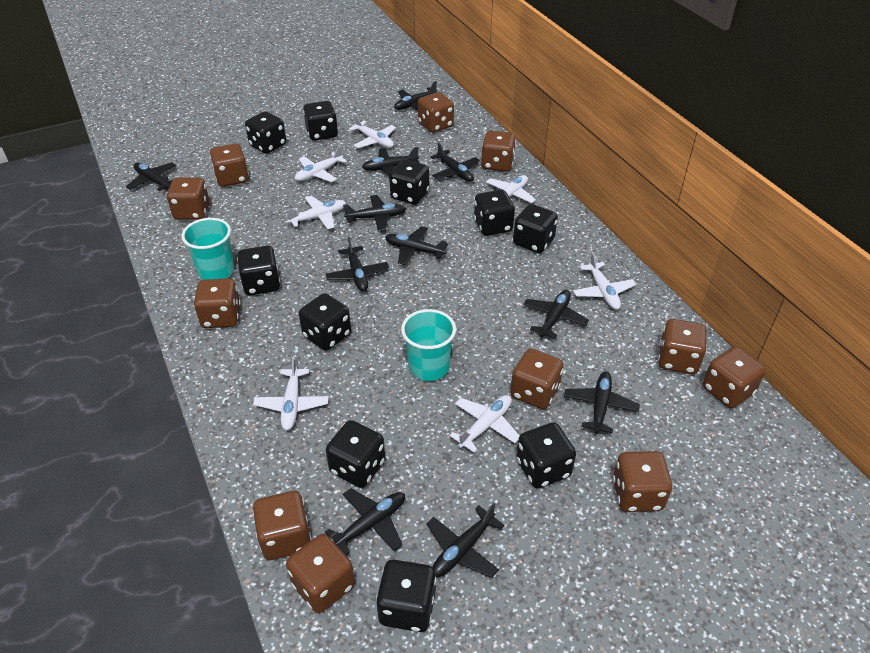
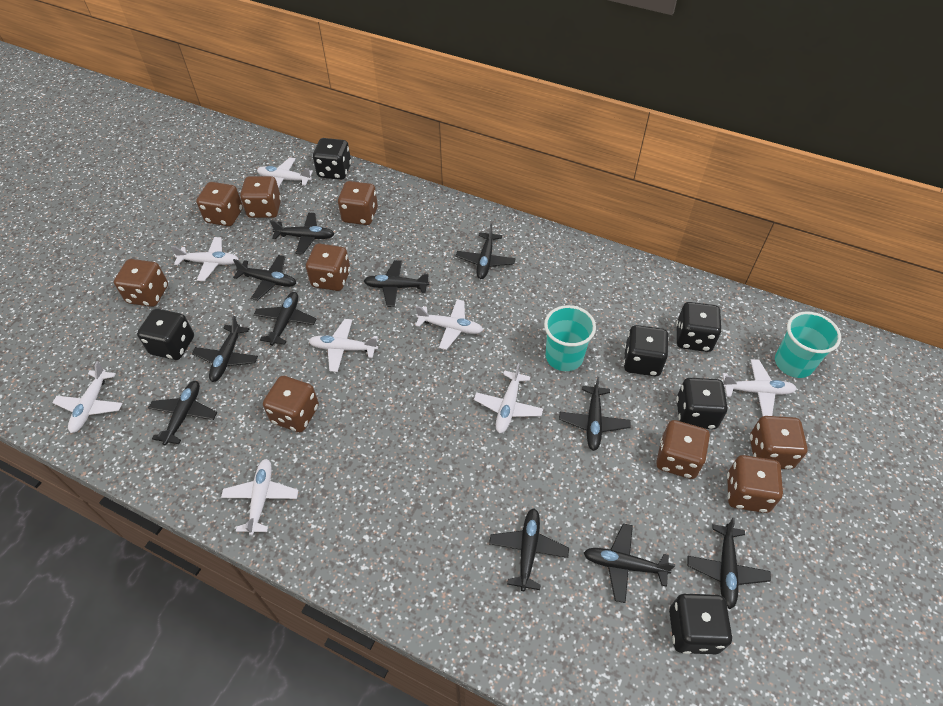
black dice: [237,246,280,295] [245,111,286,154] [299,293,351,351] [303,101,338,141] [326,420,385,488] [376,559,436,632] [389,159,429,205] [474,190,515,236] [513,204,558,253] [516,422,576,489] = 10 -> [137,309,194,360] [313,138,351,180] [624,325,669,376] [669,593,732,654] [676,302,722,352] [676,378,727,429] = 6
brown dice: [167,177,209,220] [194,278,241,328] [210,143,249,187] [253,491,311,560] [286,534,355,613] [418,92,454,133] [481,130,516,172] [510,348,564,409] [613,451,672,512] [658,319,707,374] [703,347,766,408] = 11 -> [114,259,168,307] [196,182,243,226] [240,176,281,218] [263,376,319,432] [306,243,350,291] [338,181,378,225] [656,420,710,479] [727,455,783,513] [750,416,808,469] = 9
white plane: [253,357,329,430] [286,196,346,230] [295,146,347,182] [349,114,396,148] [450,395,520,453] [486,175,536,203] [573,252,636,310] = 7 -> [53,361,123,433] [171,237,239,281] [221,459,298,536] [257,157,313,188] [309,319,378,372] [415,299,483,350] [474,363,543,433] [723,359,797,416] = 8

